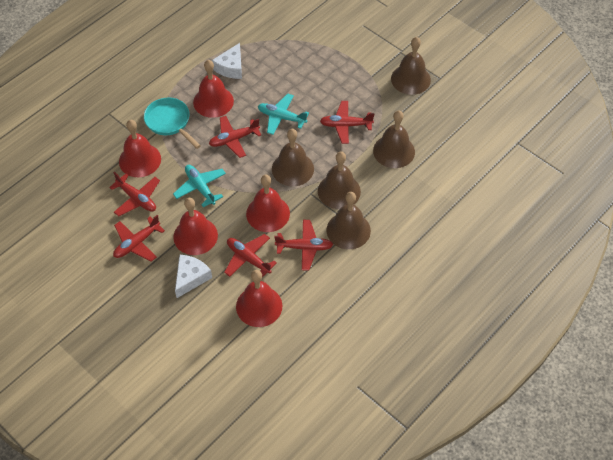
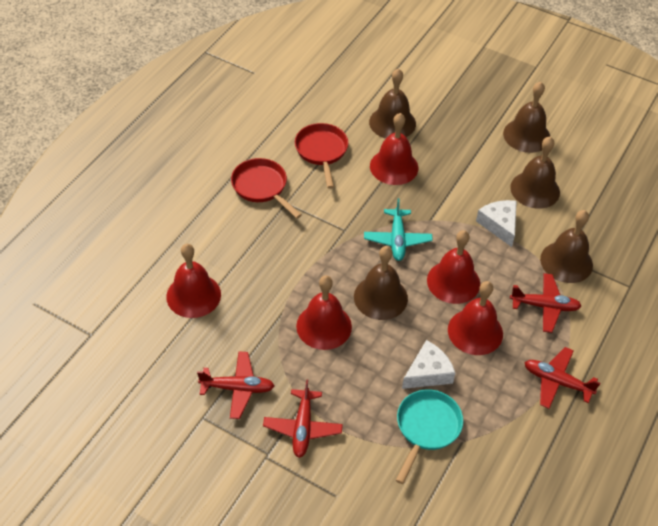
red pan: none = 0 -> [231,158,302,219] [295,123,348,189] = 2
red plane: [109,172,160,216] [113,215,165,262] [209,116,261,158] [224,234,277,277] [274,220,333,270] [320,101,374,144] = 6 -> [197,351,274,419] [263,379,343,458] [510,273,581,333] [524,347,600,409] = 4
turquoise plane: [173,165,226,207] [258,94,309,135] = 2 -> [364,198,433,261] = 1

